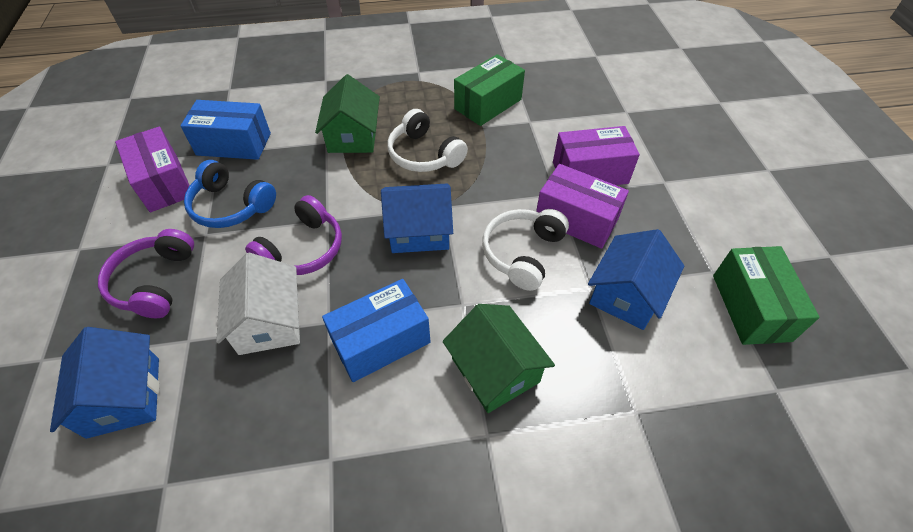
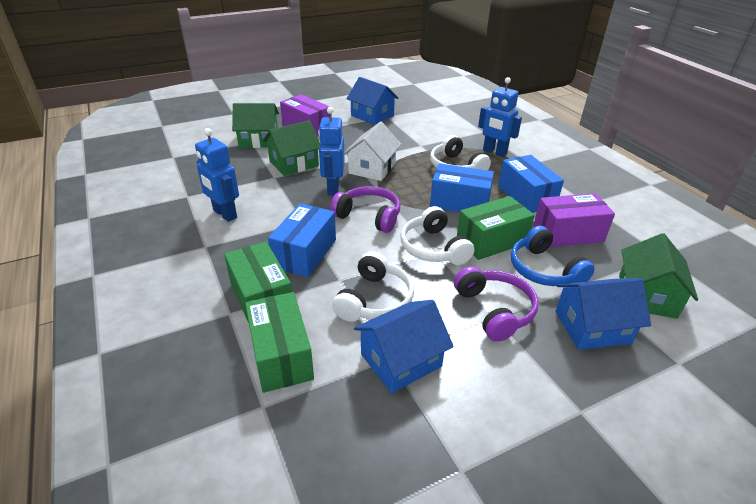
blue box: [180,100,271,160] [322,279,431,382] = 2 -> [268,203,336,277] [430,163,494,212] [498,155,564,213] = 3
blue robot: none = 0 -> [195,128,239,222] [318,107,345,195] [478,77,522,157] = 3
green box: [454,54,525,126] [713,246,820,345] = 2 -> [224,242,292,323] [245,292,314,393] [457,196,535,260] = 3
green house: [315,74,380,153] [443,304,555,413] = 2 -> [232,103,279,148] [263,120,320,176] [619,233,698,319] = 3
purple box: [115,126,190,212] [536,164,629,249] [553,126,640,185] = 3 -> [280,94,330,137] [533,193,615,247] = 2
white headphones: [388,109,468,172] [482,209,569,291] = 2 -> [332,251,414,322] [400,206,474,265] [430,135,491,170] = 3

